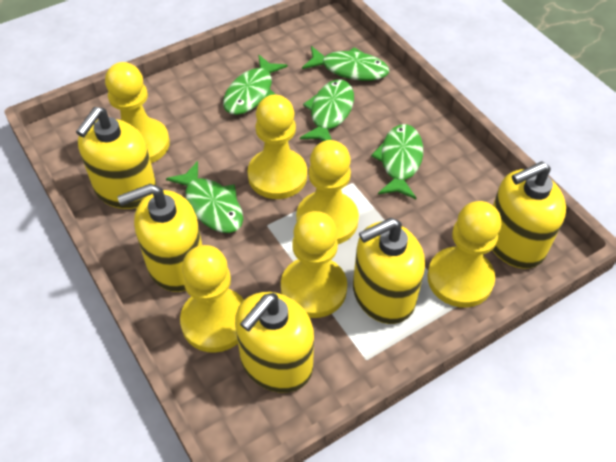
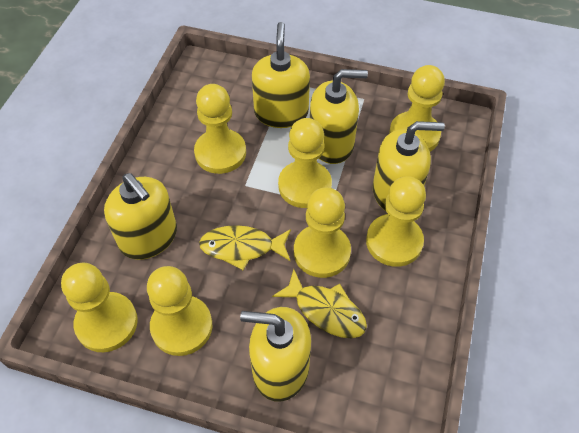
green fish: [166,161,243,233] [223,55,288,115] [300,80,354,141] [302,46,389,81] [371,124,423,199] = 5 -> none = 0
yellow fish: none = 0 -> [199,225,291,270] [272,269,367,338] = 2
yellow pawn: [105,62,170,163] [180,245,244,353] [248,95,307,199] [281,211,347,318] [296,140,359,244] [427,201,501,308] = 6 -> [61,263,138,352] [147,266,212,356] [194,84,246,174] [278,118,332,208] [294,188,351,278] [366,176,426,267] [389,65,445,152] = 7

